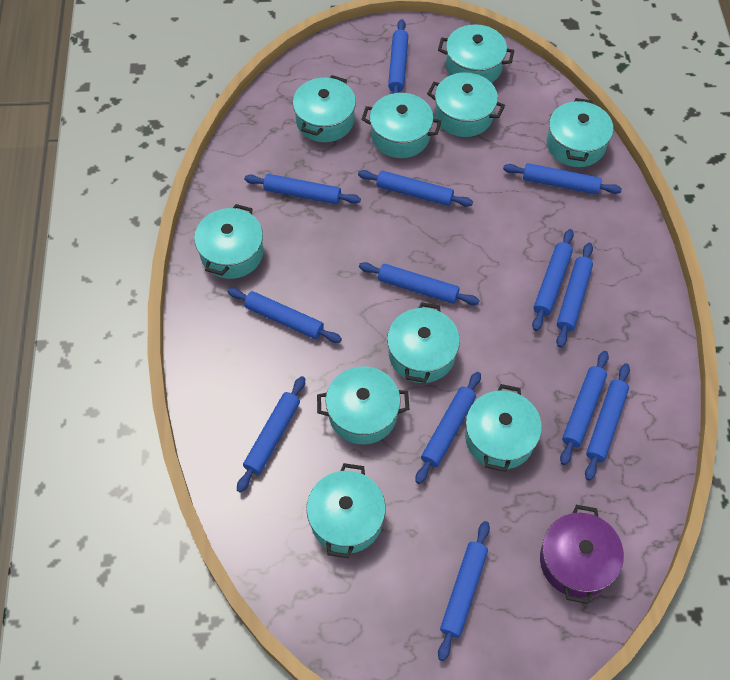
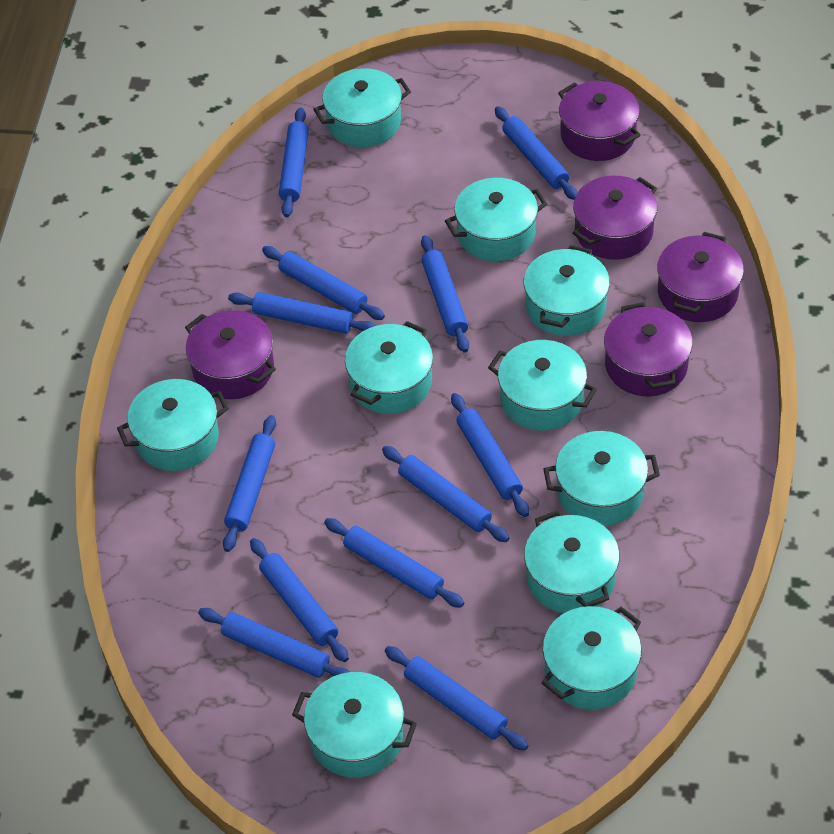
blue rolling pin: [227,288,342,343] [237,376,305,493] [244,174,361,204] [358,170,473,207] [359,262,480,305] [388,19,408,94] [415,372,481,484] [438,521,490,661] [503,163,622,194] [532,229,574,331] [556,243,593,348] [560,351,609,465] [585,363,630,481] = 13 -> [198,608,350,678] [223,415,276,552] [228,292,376,334] [250,538,349,662] [262,246,385,320] [279,108,309,217] [324,518,464,608] [382,446,509,542] [385,646,528,751] [421,235,469,353] [451,393,529,517] [495,106,577,200] = 12
purple pot: [540,505,624,604] = 1 -> [185,310,276,399] [558,81,641,161] [573,176,657,260] [604,302,693,396] [657,232,744,322] = 5

